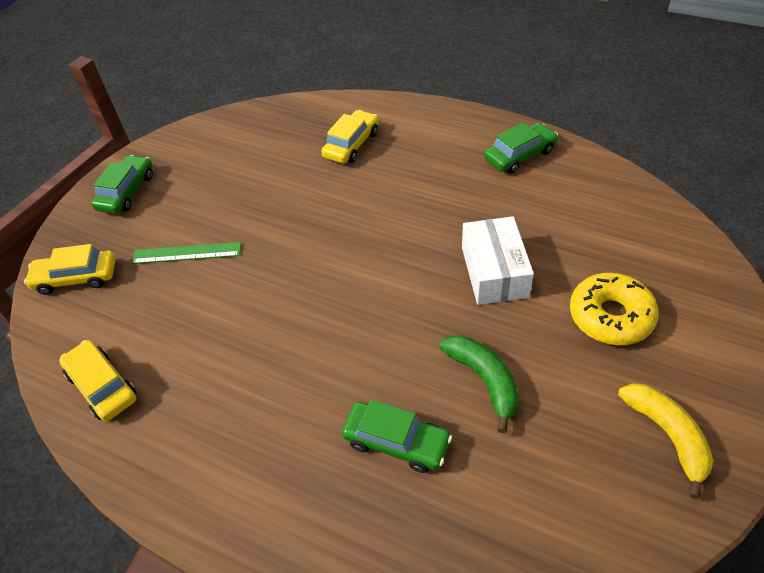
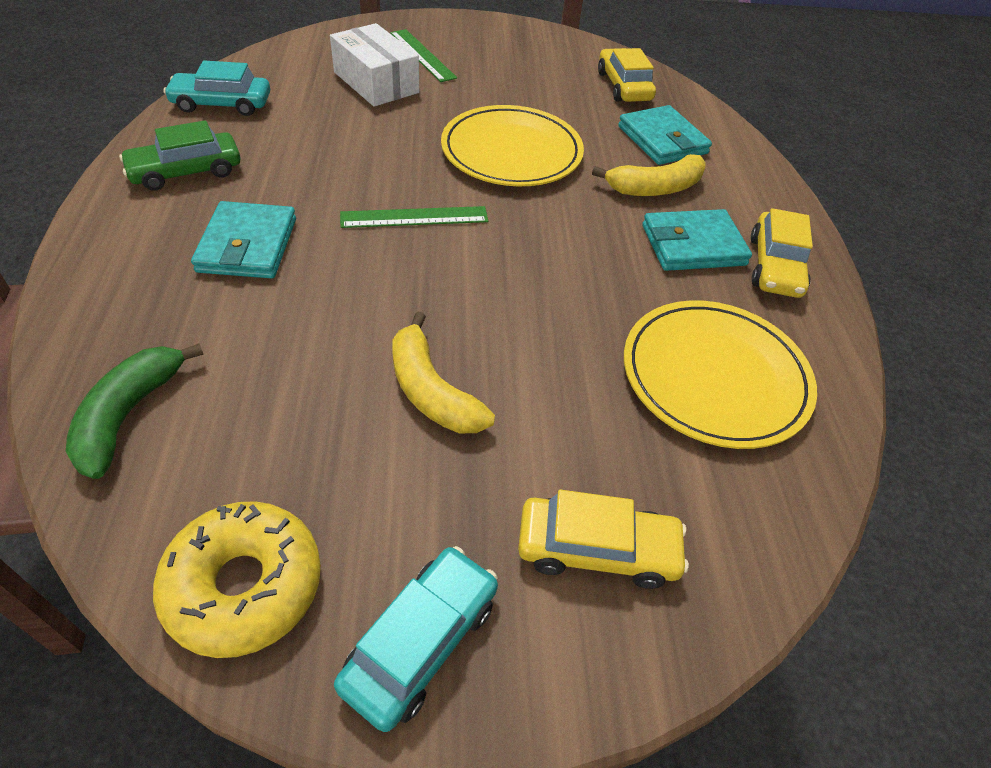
green car: [91,155,153,214] [342,399,452,473] [484,122,558,173] = 3 -> [119,120,241,191] = 1
green ruler: [131,242,241,264] = 1 -> [340,206,488,228] [390,29,457,82] = 2
turquoise car: none = 0 -> [164,61,270,116] [334,546,498,732] = 2
turquoise wallet: none = 0 -> [191,201,296,278] [618,105,712,165] [642,209,752,271] = 3
yellow banana: [618,383,713,499] = 1 -> [392,311,495,433] [592,154,706,196] = 2
yellow plate: none = 0 -> [441,105,584,186] [624,300,817,449] = 2

